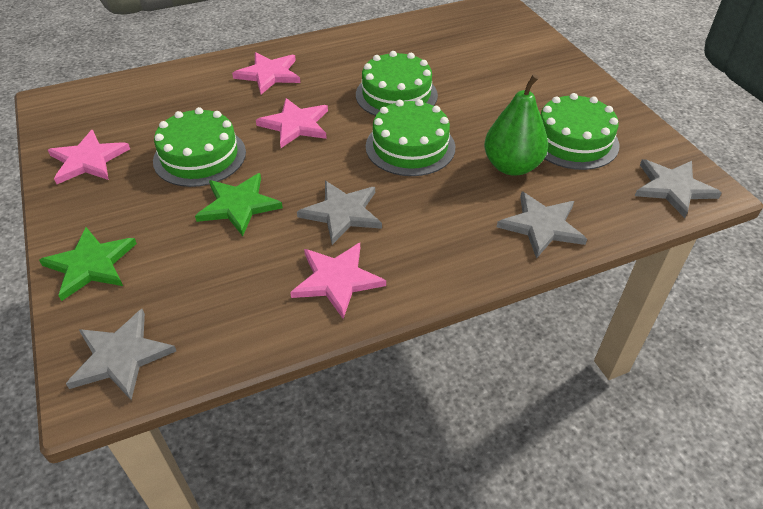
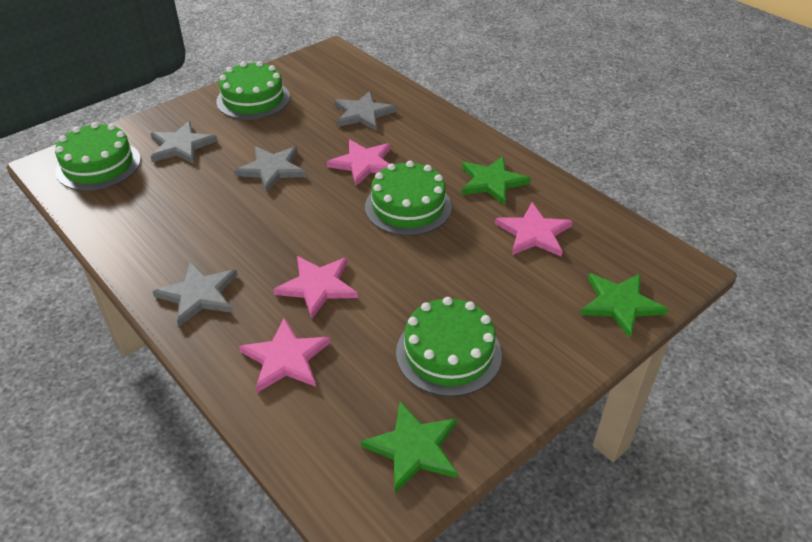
green pear: [484,74,548,176] = 1 -> none = 0
green star: [39,227,137,301] [195,173,283,236] = 2 -> [360,401,458,493] [461,156,531,205] [580,273,668,338] = 3

